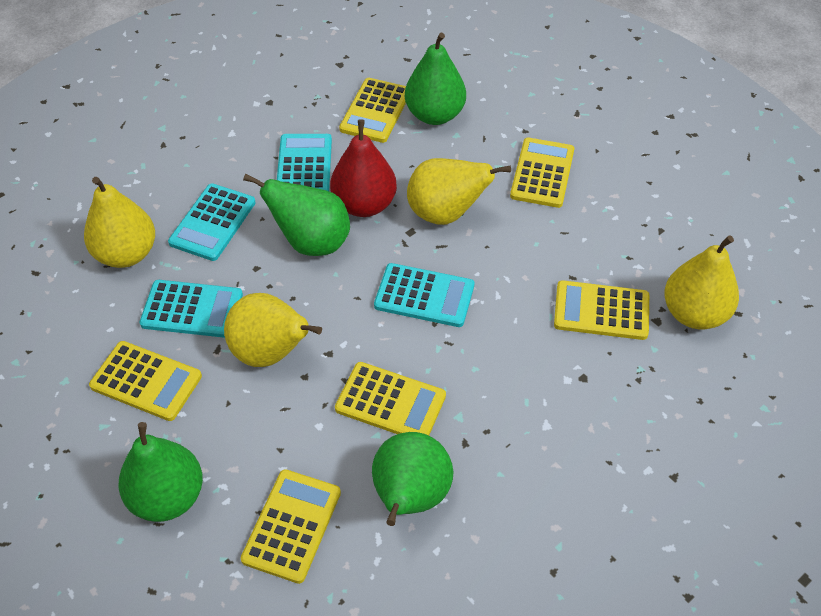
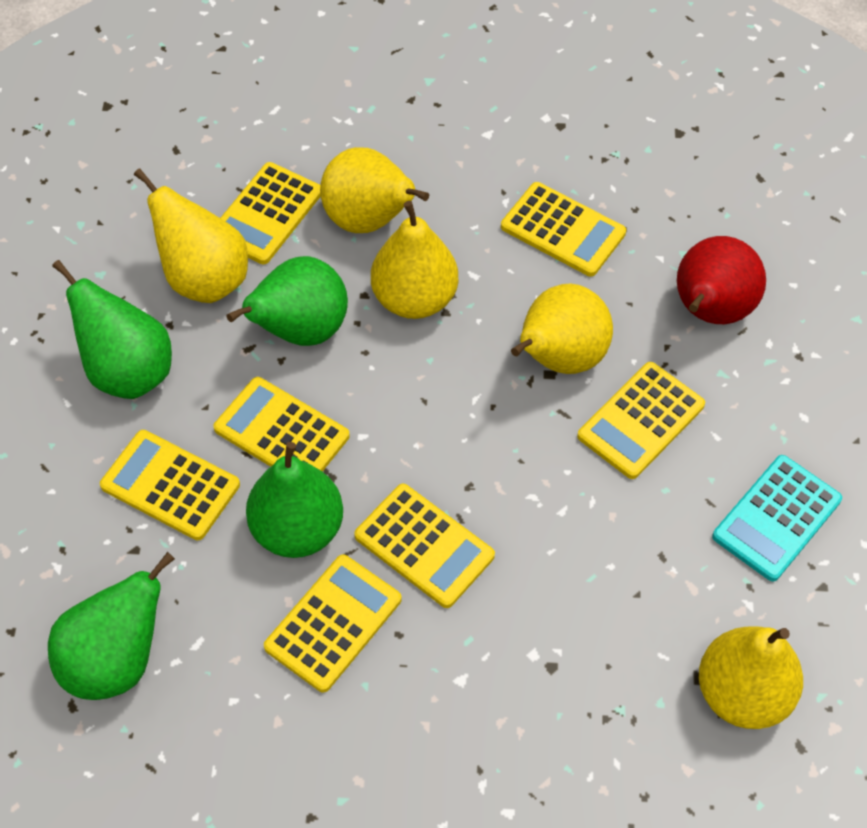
turquoise calculator: [139,280,243,338] [168,183,256,261] [277,134,332,191] [374,263,474,327] = 4 -> [712,455,842,582] = 1
yellow calculator: [89,341,202,421] [241,469,341,584] [335,362,446,436] [339,78,406,143] [510,138,574,208] [554,280,649,340] = 6 -> [100,430,240,540] [213,377,350,472] [221,162,321,264] [264,554,402,692] [354,484,495,608] [501,182,626,277] [577,362,705,479] = 7
yellow pear: [84,177,155,268] [224,293,322,367] [407,158,511,225] [664,235,739,329] = 4 -> [134,168,248,303] [320,147,429,233] [371,201,458,319] [511,284,613,374] [699,627,803,729] = 5

